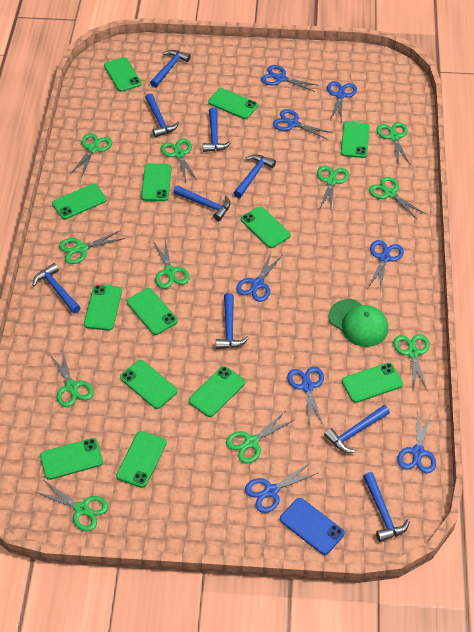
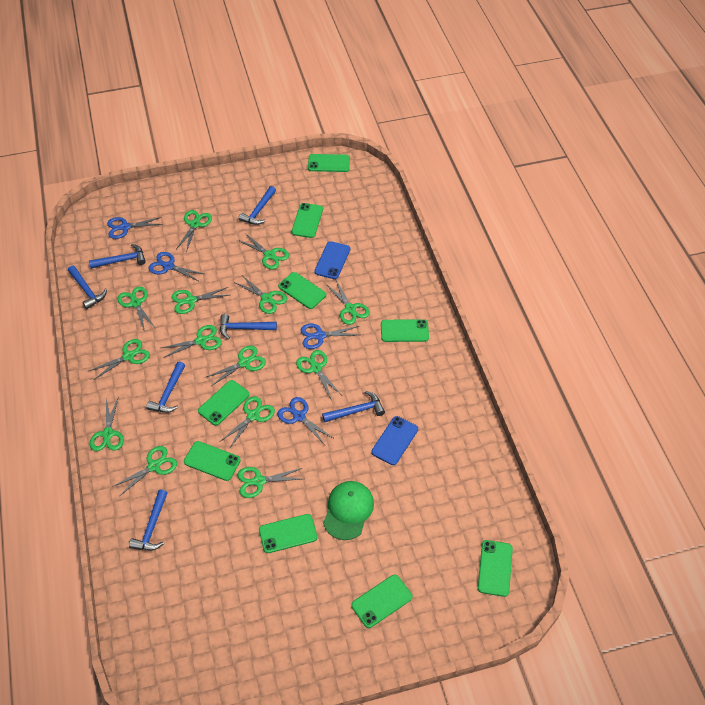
blue hammer: [33,263,81,314] [145,93,179,137] [150,50,191,88] [174,185,231,221] [203,107,231,152] [216,293,249,349] [234,154,276,198] [324,405,390,453] [363,472,410,542] = 9 -> [68,266,107,309] [89,244,146,269] [129,489,168,551] [146,361,185,413] [220,314,277,339] [238,186,276,225] [322,391,385,422] = 7
blue phone: [280,498,345,555] = 1 -> [314,241,350,279] [371,416,418,465] = 2
blue scissors: [236,250,282,302] [245,462,318,513] [261,65,319,92] [273,109,332,140] [287,367,324,426] [327,81,357,123] [368,240,404,292] [397,410,436,473] = 8 -> [107,217,163,239] [148,252,204,282] [277,397,335,445] [301,324,360,349] = 4
green phone: [40,438,103,480] [52,184,107,219] [84,285,122,331] [104,57,142,92] [116,431,167,488] [120,360,178,409] [127,288,178,335] [141,163,172,201] [189,366,245,417] [208,88,258,119] [241,206,291,248] [341,122,370,158] [342,363,403,403] = 13 -> [184,441,241,481] [198,380,250,426] [259,514,317,553] [278,272,326,309] [291,203,323,238] [308,154,350,172] [351,574,412,628] [381,319,429,342] [478,540,513,597] = 9
green scissors: [36,481,109,531] [50,350,93,407] [59,230,125,264] [70,133,112,178] [153,240,190,289] [161,139,198,182] [226,412,294,463] [317,166,349,211] [369,177,426,219] [377,122,410,165] [393,334,429,391] = 11 -> [89,339,150,380] [90,396,124,451] [112,446,177,496] [118,287,156,332] [161,325,222,358] [171,287,229,314] [176,210,212,252] [206,345,266,386] [219,396,275,449] [234,276,287,314] [237,467,302,498] [238,233,289,269] [296,350,341,401] [326,280,370,325] = 14

